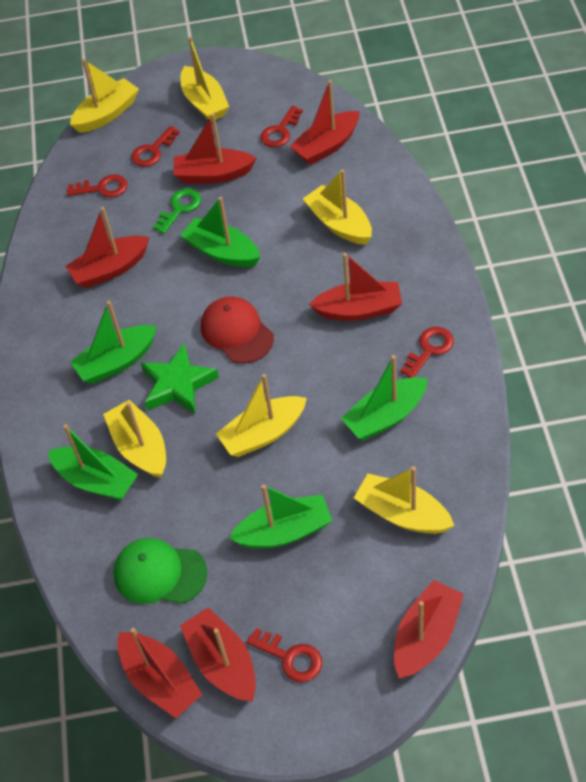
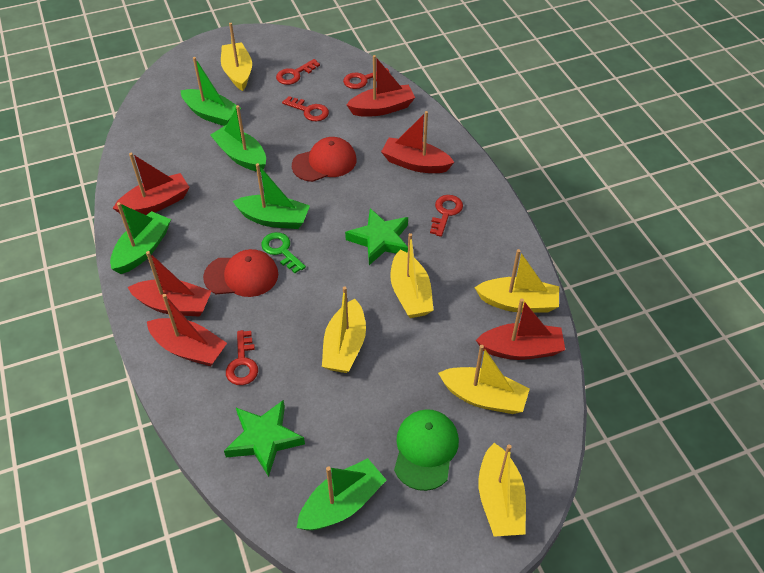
green star: [141,343,219,414] = 1 -> [224,400,305,477] [345,208,408,265] = 2
red boat: [66,207,149,288] [117,628,202,718] [174,114,256,183] [180,607,256,701] [289,80,359,165] [309,253,402,321] [394,580,464,679] = 7 -> [113,153,189,215] [128,251,212,317] [147,294,227,366] [346,55,415,116] [381,111,454,173] [476,298,565,360] = 6
red cap: [201,296,274,364] = 1 -> [203,249,278,297] [292,137,357,182] = 2

